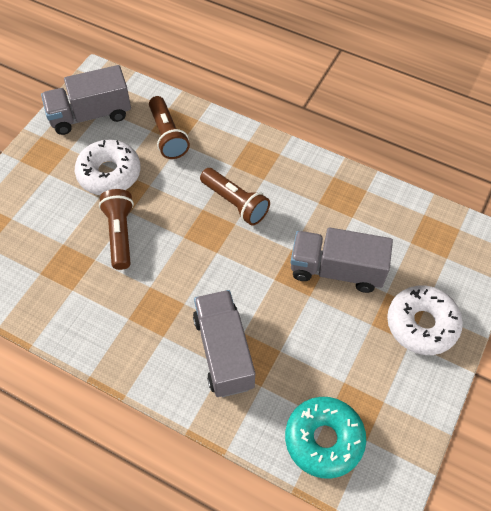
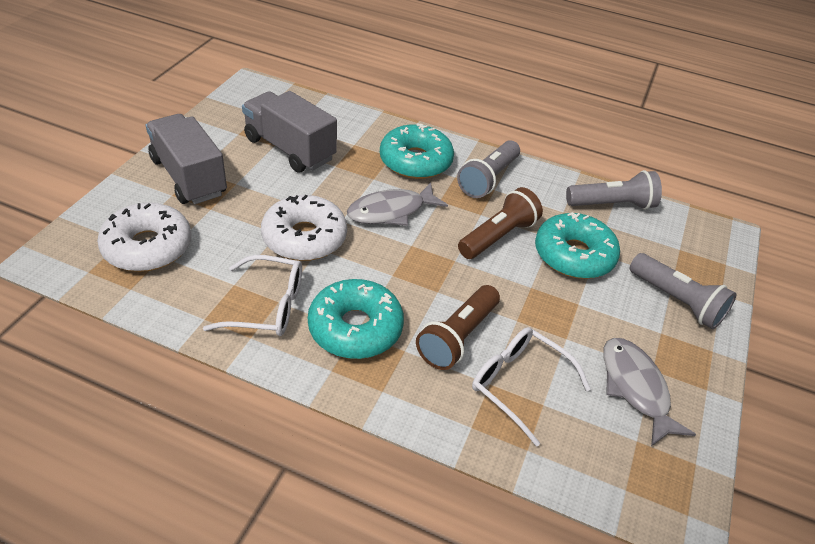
brown flashlight: [99,189,134,270] [149,96,190,159] [200,168,270,226] = 3 -> [416,285,500,370] [458,187,543,259] = 2
grey fish: none = 0 -> [347,183,448,226] [603,338,696,446] = 2
grey flashlight: none = 0 -> [457,140,520,198] [566,170,662,210] [630,253,736,329] = 3
grey truck: [41,65,131,135] [193,290,255,397] [290,227,393,293] = 3 -> [146,114,227,204] [242,91,337,173] = 2
turquoise donut: [285,397,366,479] = 1 -> [308,279,404,359] [380,124,454,179] [535,212,620,279] = 3
white glasses: none = 0 -> [203,255,302,336] [472,327,591,447] = 2

